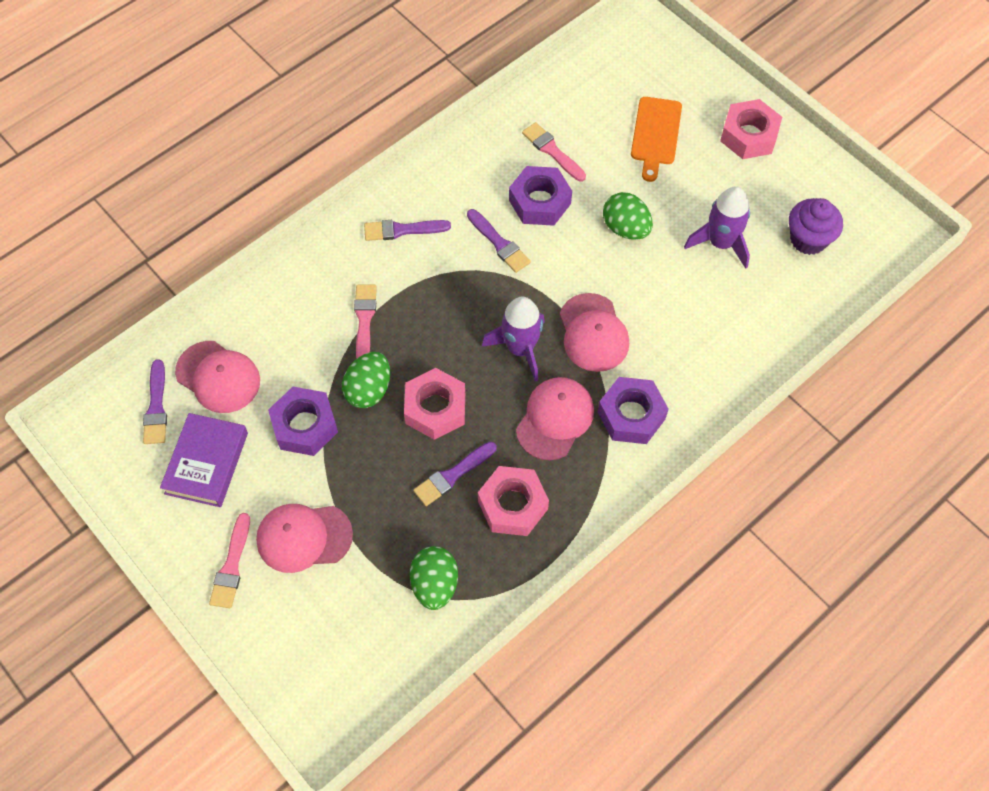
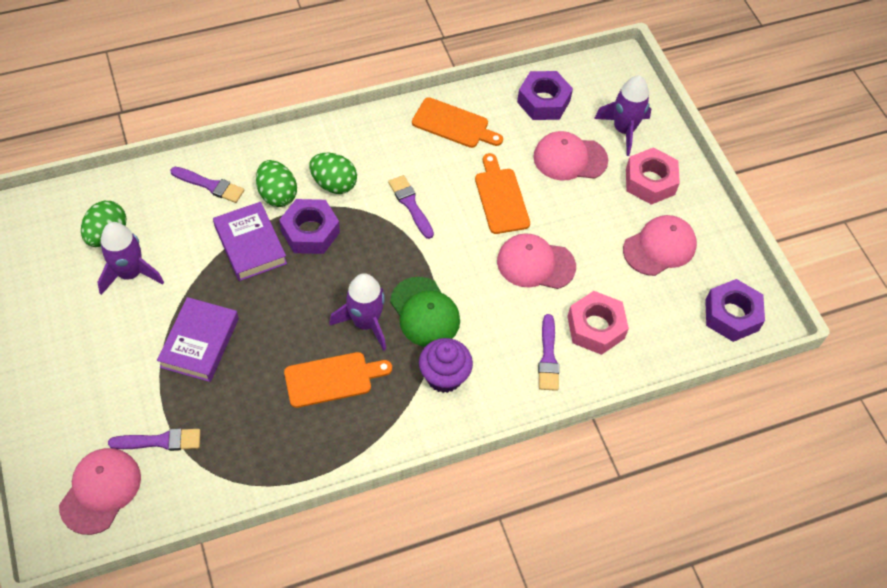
green cap: none = 0 -> [390,277,460,347] = 1
orange cutting board: [631,97,682,182] = 1 -> [284,352,392,408] [412,97,503,148] [475,153,530,234] = 3
pink brush: [209,513,250,608] [354,285,377,358] [522,122,586,182] = 3 -> none = 0
pink nut: [404,368,465,440] [478,466,549,536] [720,99,782,159] = 3 -> [567,291,629,355] [626,147,680,205] = 2
purple book: [160,413,248,507] = 1 -> [157,297,239,382] [213,202,287,281] = 2
purple rocket: [482,297,545,381] [684,186,750,269] = 2 -> [97,222,164,295] [329,273,386,351] [594,75,651,156] = 3

